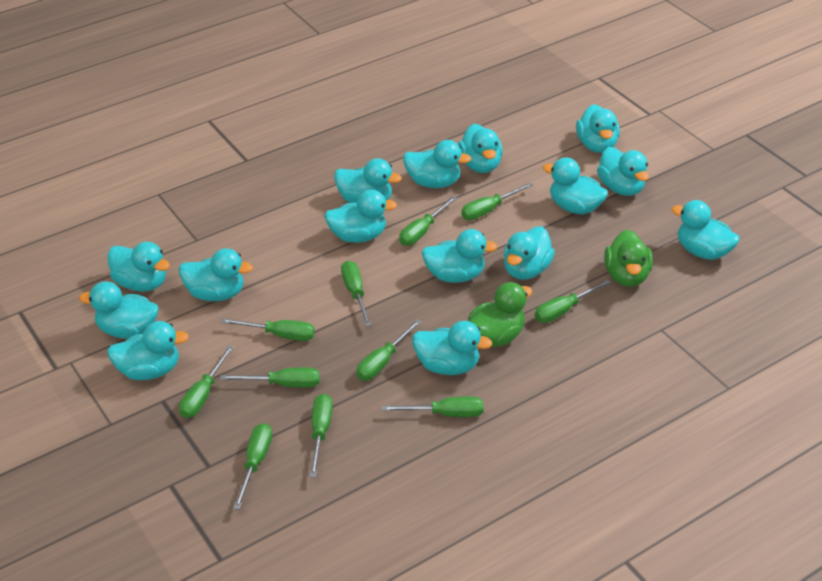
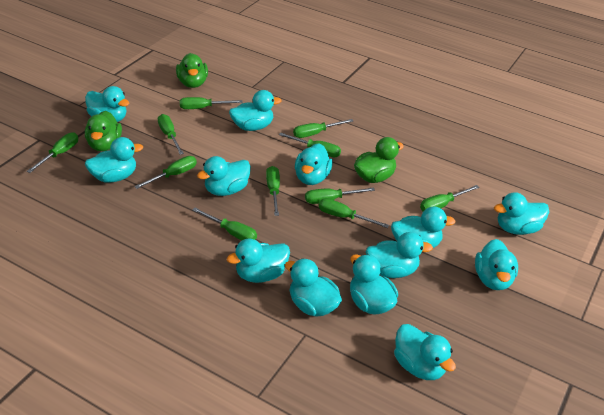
green duck: [468,282,532,347] [604,230,653,287] = 2 -> [85,111,122,151] [176,53,208,88] [354,137,404,183] = 3
turquoise duck: [79,281,158,339] [107,242,170,292] [107,321,189,380] [179,248,253,301] [324,189,397,243] [334,158,402,203] [403,140,471,188] [412,321,492,375] [421,229,498,283] [458,124,503,173] [504,226,555,280] [543,157,608,214] [576,104,620,153] [597,147,649,196] [671,200,740,260] = 15 -> [85,86,129,122] [85,137,143,183] [197,156,251,196] [227,239,290,283] [229,90,281,131] [285,258,342,317] [295,143,333,185] [350,254,398,315] [366,232,433,278] [391,206,455,248] [394,324,456,380] [475,239,518,290] [494,192,549,235] = 13

